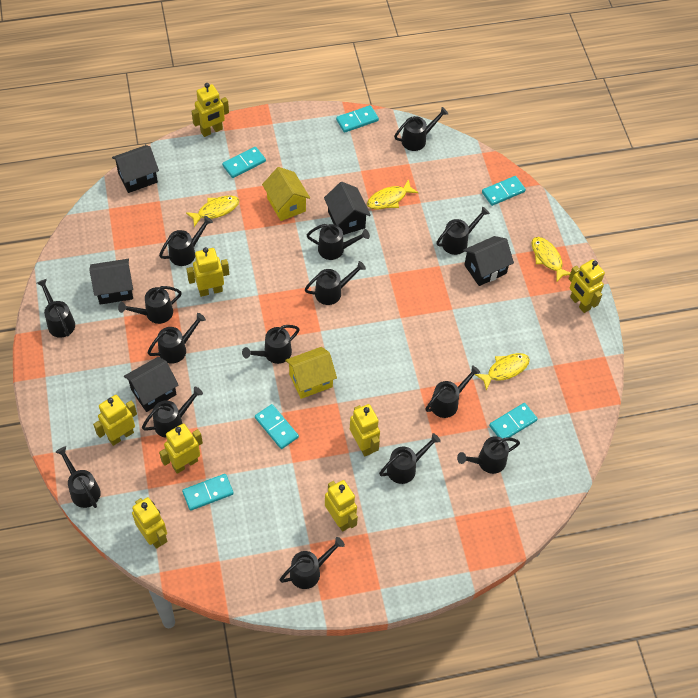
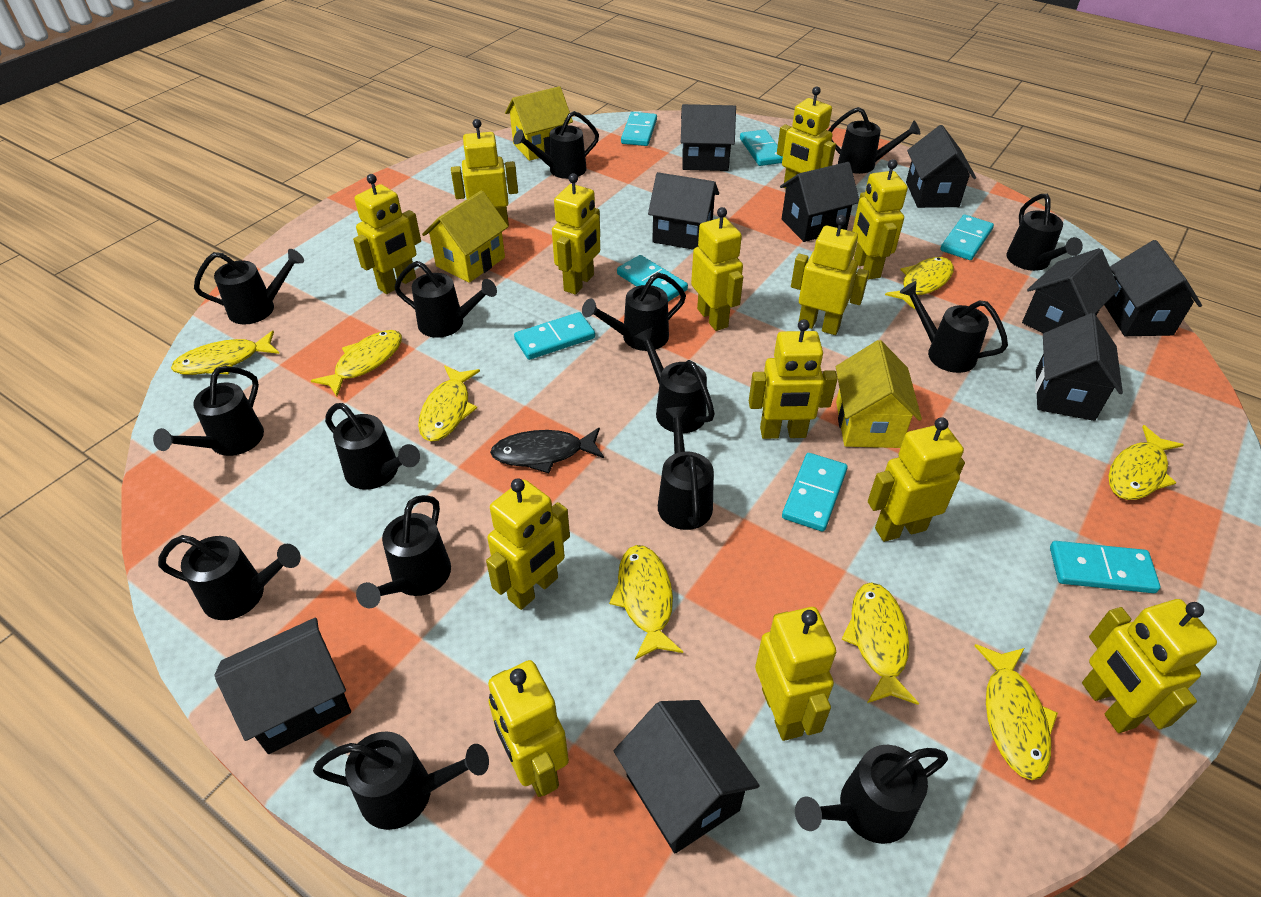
black fish: none = 0 -> [490,427,604,473] = 1
black house: [89,259,133,305] [112,145,159,193] [124,357,179,412] [324,182,371,235] [463,236,514,286] = 5 -> [214,618,351,754] [614,700,760,853] [648,172,719,250] [681,104,736,171] [780,162,859,242] [906,125,976,208] [1022,248,1119,333] [1035,313,1123,421] [1104,240,1202,336] = 9
turquoise domino: [182,474,234,511] [222,147,266,178] [255,404,299,449] [336,105,379,133] [482,176,526,206] [489,403,538,438] = 6 -> [514,312,595,360] [617,255,688,302] [621,112,657,146] [740,129,783,166] [782,453,848,532] [941,215,994,260] [1050,541,1161,593] = 7
yellow fish: [186,196,239,227] [367,179,419,209] [474,353,530,390] [532,237,570,282] = 4 -> [171,331,279,375] [311,330,402,396] [418,366,480,441] [609,545,683,660] [841,582,919,705] [885,257,954,310] [974,644,1058,780] [1109,425,1184,500] = 8
yellow house: [262,167,310,221] [285,347,337,399] = 2 -> [422,190,508,283] [505,86,573,161] [836,340,922,448] = 3
yellow robot: [93,395,137,446] [132,497,167,549] [159,423,203,474] [187,247,229,297] [192,83,229,137] [325,480,358,531] [350,404,380,456] [569,259,605,313] = 8 -> [353,174,421,294] [451,119,518,227] [486,478,570,610] [488,660,569,797] [552,173,600,295] [691,207,743,331] [749,319,838,439] [755,607,836,741] [777,86,836,189] [791,215,869,335] [852,159,908,279] [868,417,965,542] [1082,599,1217,733] = 13

